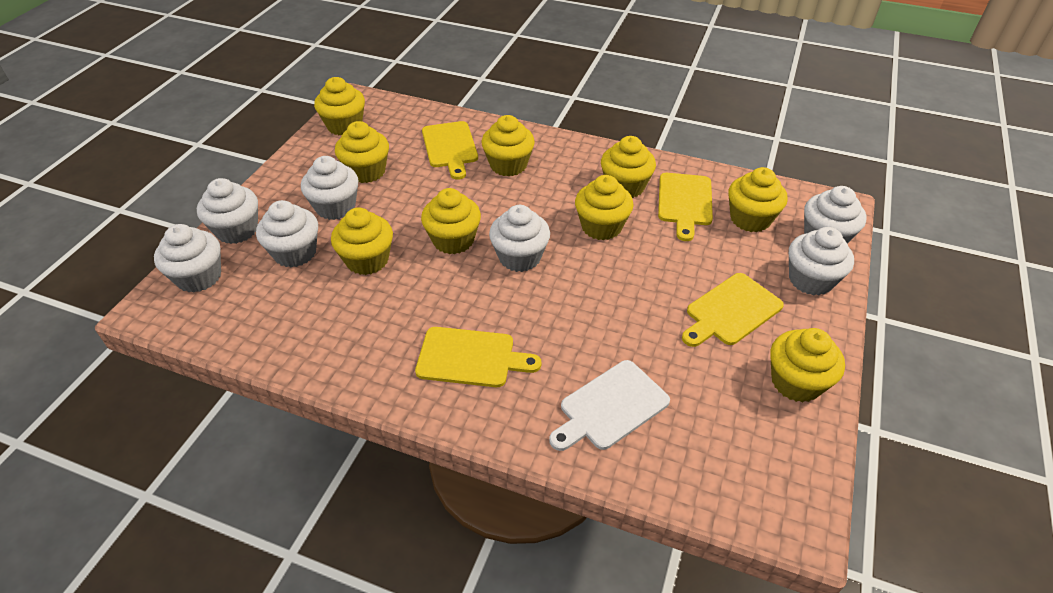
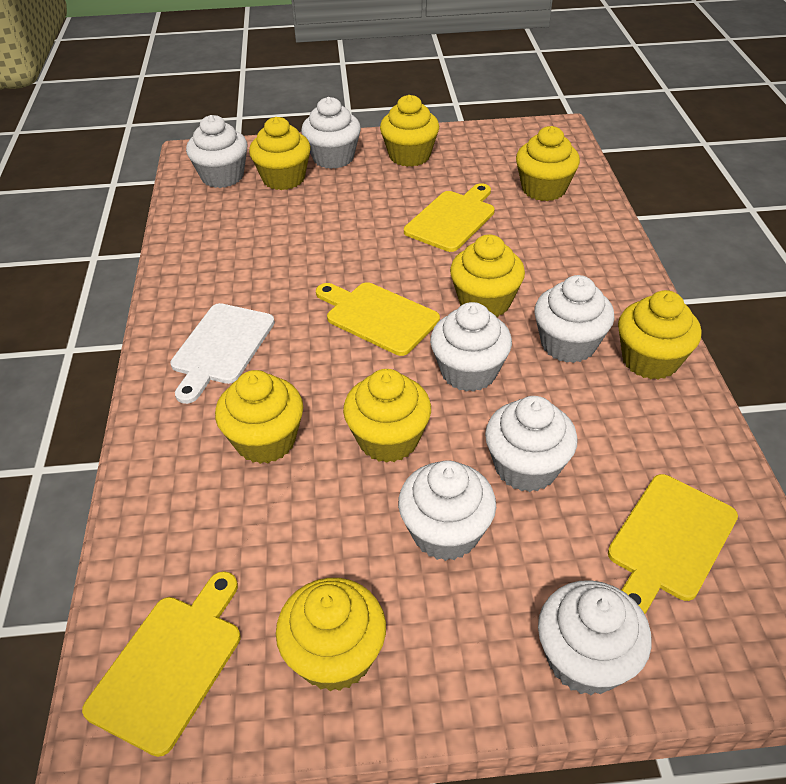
yellow cupcake: [314,77,365,135] [331,207,393,275] [335,121,389,183] [421,188,481,254] [481,115,535,177] [575,175,634,240] [601,136,656,198] [728,167,788,232] [770,328,845,402] = 9 -> [215,370,303,464] [249,117,311,190] [276,578,386,691] [343,369,431,463] [380,95,439,167] [450,234,525,317] [516,126,580,201] [618,290,702,380] = 8

